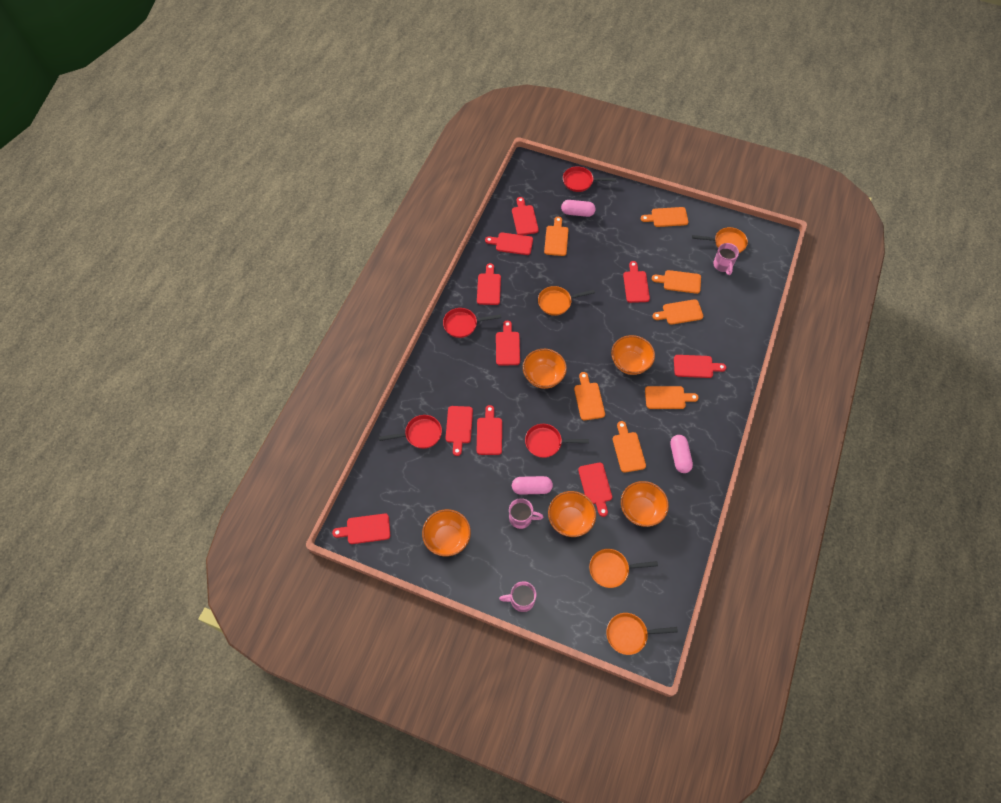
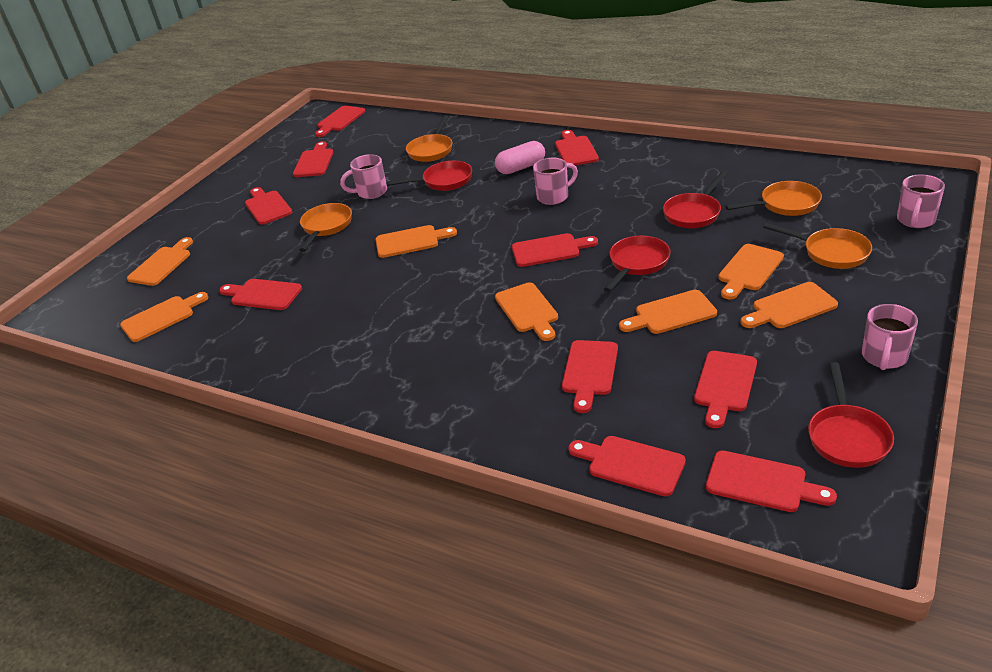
orange bowl: [422,509,471,557] [523,349,567,389] [548,491,596,537] [611,335,655,375] [621,481,669,527] = 5 -> none = 0
pink capsule: [512,476,553,495] [561,200,596,217] [670,435,693,473] = 3 -> [495,141,545,174] = 1
pink mug: [499,581,536,612] [509,498,544,529] [713,243,739,275] = 3 -> [340,154,387,199] [533,158,578,205] [862,304,918,370] [897,175,945,228] = 4

